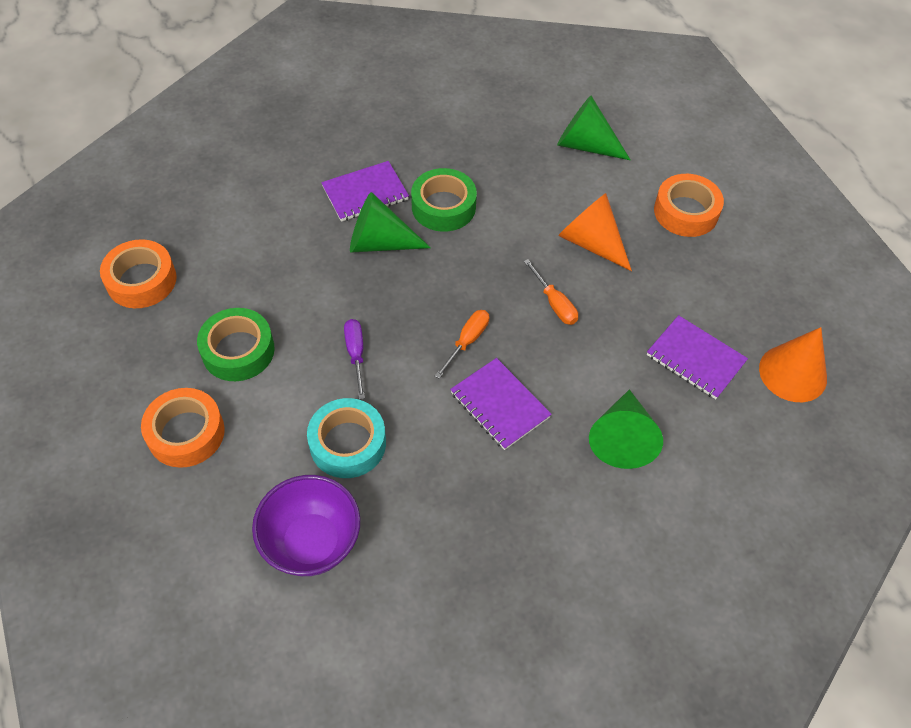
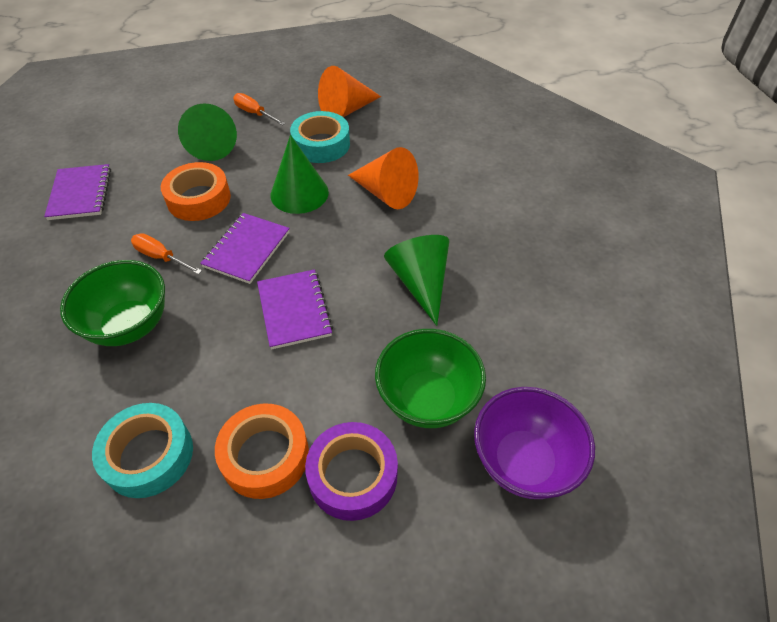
green bowl: none = 0 -> [60,260,165,346] [375,329,486,428] = 2
green tape: [197,308,275,381] [411,168,477,232] = 2 -> none = 0
orange tape: [100,239,177,308] [141,388,225,468] [654,174,724,237] = 3 -> [161,162,231,221] [215,404,309,499] = 2
purple screwdriver: [344,319,365,399] = 1 -> none = 0
purple tape: none = 0 -> [305,422,398,521] = 1
turquoise tape: [307,398,386,478] = 1 -> [92,403,193,498] [290,111,350,163] = 2

